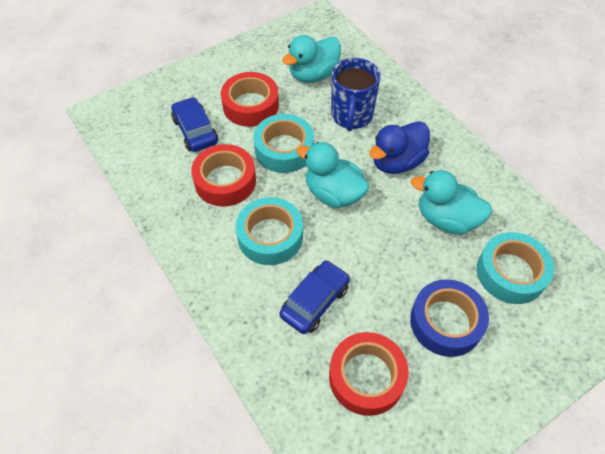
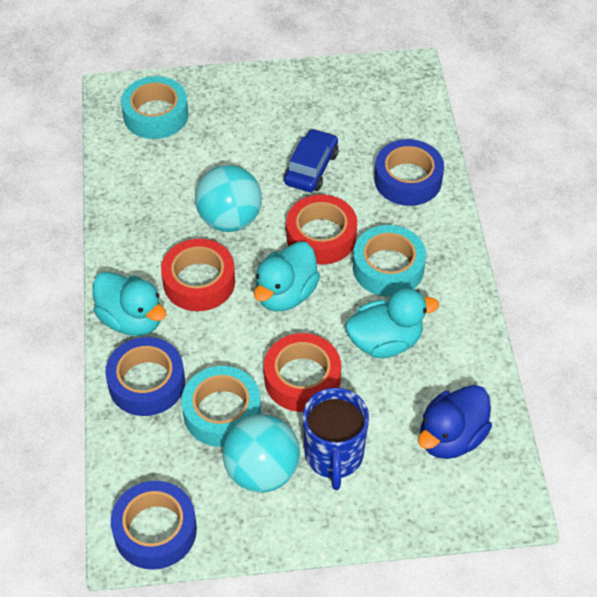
blue car: [171,97,218,152] [279,260,350,334] = 2 -> [284,128,339,192] = 1
blue tape: [410,279,489,357] = 1 -> [105,337,185,416] [111,481,197,570] [374,139,444,206] = 3
turquoise ball: none = 0 -> [195,165,262,232] [223,415,300,492] = 2

